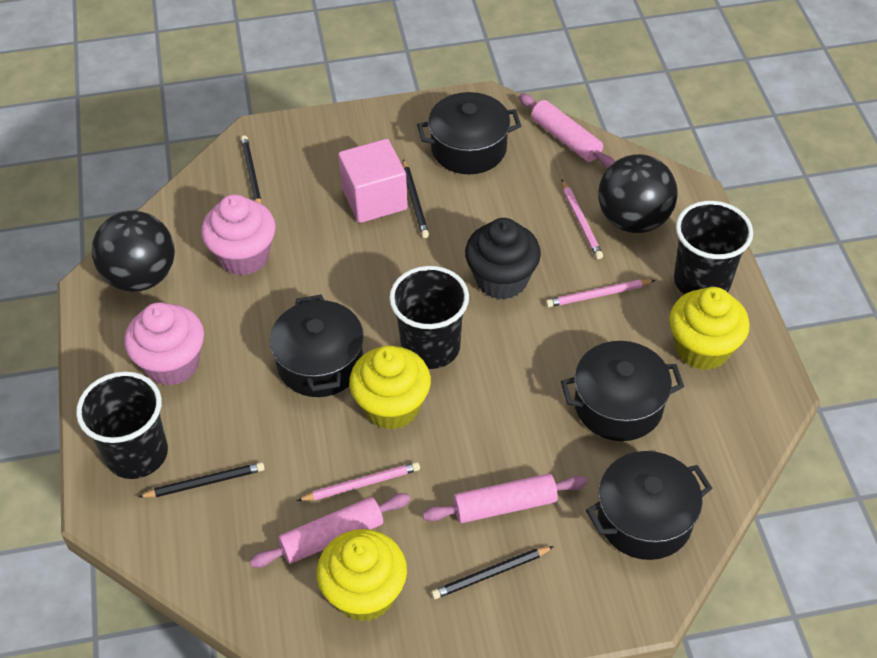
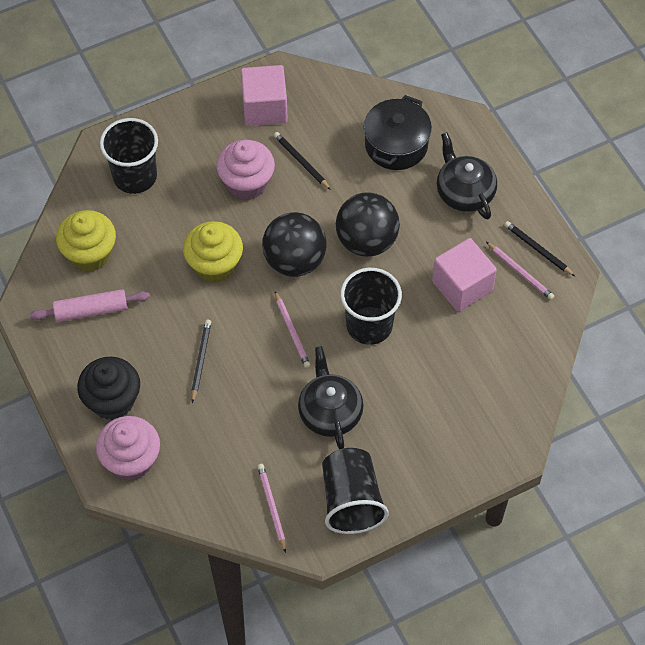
black pencil: [138,462,265,498] [241,135,262,203] [402,159,429,238] [431,546,554,599] = 4 -> [191,320,211,403] [274,132,331,190] [504,221,575,276] = 3
black pot: [270,295,364,397] [417,92,521,174] [561,341,684,441] [586,451,712,560] = 4 -> [364,95,432,170] = 1
black teapot: none = 0 -> [298,346,364,449] [437,132,497,219] = 2
pink cube: [338,139,408,223] = 1 -> [241,65,288,126] [432,238,497,312] = 2
pink rolling pin: [250,493,410,568] [423,473,587,523] [519,93,615,169] = 3 -> [30,289,150,322] = 1
yellow cupcake: [317,529,407,622] [349,346,431,430] [669,287,749,370] = 3 -> [56,210,116,272] [183,221,243,283] = 2

